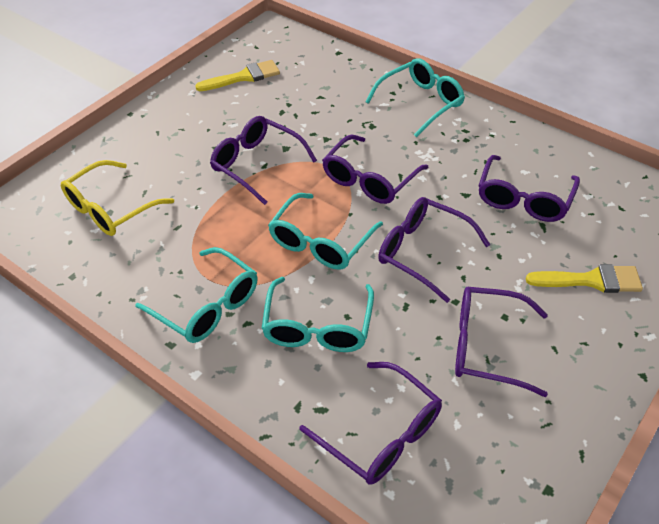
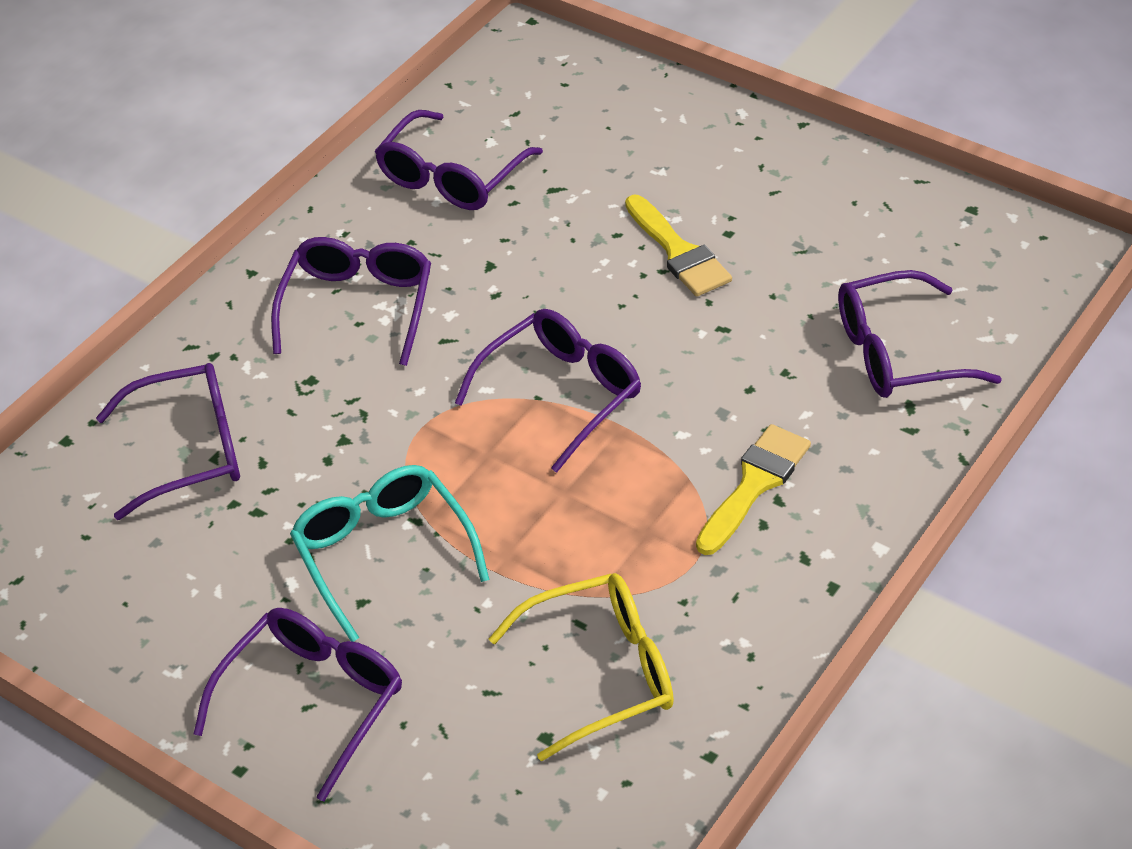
turquoise glasses: [135,247,258,343] [261,277,374,352] [268,193,383,270] [365,58,465,138] = 4 -> [290,465,489,642] = 1

